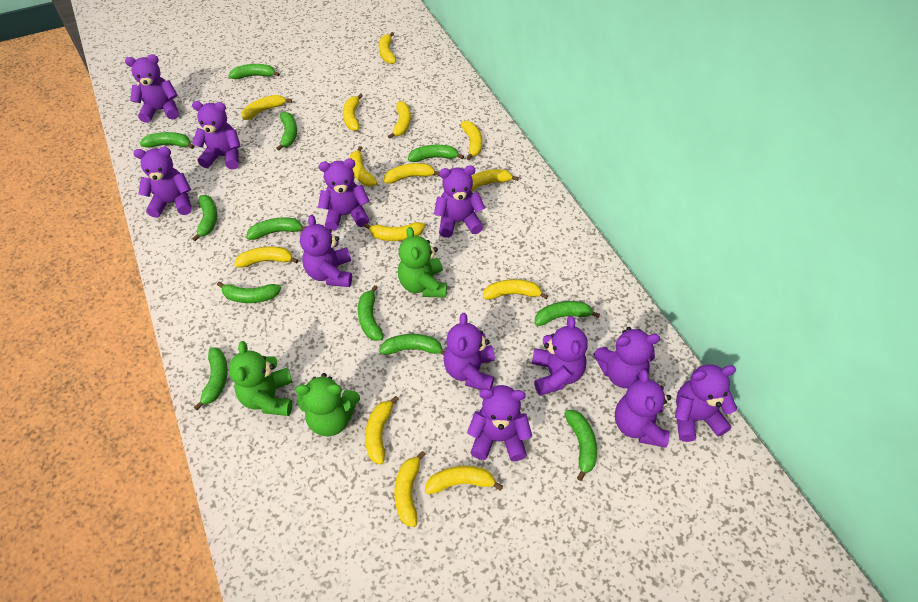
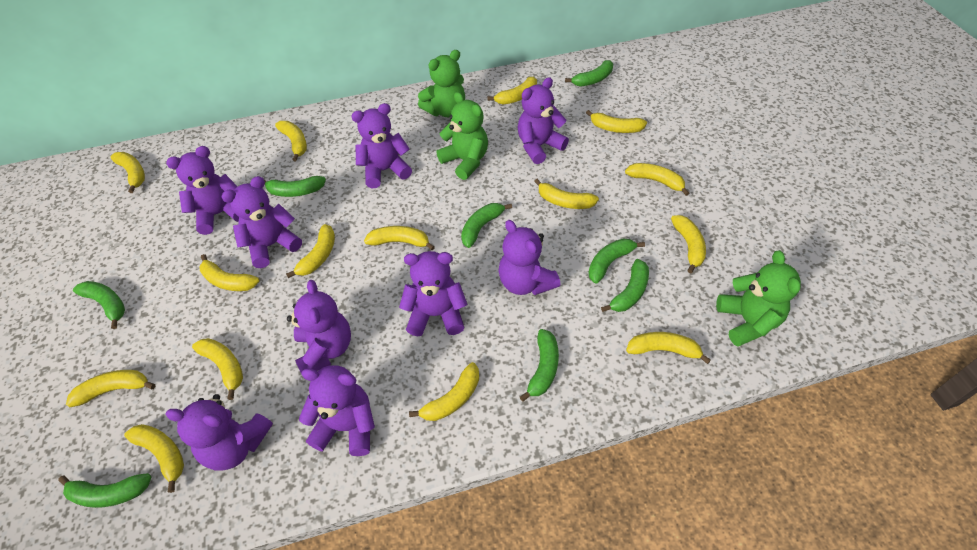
green banana: [140,132,194,149] [192,195,217,241] [194,347,228,410] [217,282,281,303] [229,64,280,79] [246,217,306,240] [276,112,297,151] [358,285,383,341] [379,334,445,356] [408,145,464,162] [535,301,600,326] [564,410,597,481] = 12 -> [58,473,152,508] [73,281,125,329] [264,176,326,197] [461,203,512,248] [520,329,559,402] [565,60,613,87] [588,239,645,284] [601,259,649,312] = 8
purple teddy bear: [125,54,179,123] [134,147,192,218] [192,101,240,170] [300,215,352,287] [318,158,369,231] [434,166,485,238] [444,313,495,390] [467,385,532,461] [532,316,588,396] [593,327,660,388] [615,369,671,448] [675,364,737,442] = 12 -> [165,394,273,470] [166,146,239,235] [221,176,302,268] [287,280,351,373] [299,365,375,456] [351,103,412,188] [399,251,467,336] [498,220,560,295] [517,77,569,164] = 9
yellow banana: [234,246,298,267] [241,95,292,120] [343,94,363,131] [350,146,377,186] [364,222,425,241] [365,396,399,465] [378,32,396,64] [384,163,439,184] [388,101,411,139] [394,451,426,527] [425,466,503,494] [461,121,482,160] [471,169,519,192] [483,279,548,300] = 14 -> [66,370,155,407] [111,152,145,193] [124,424,184,493] [192,338,243,400] [200,254,259,291] [275,121,307,161] [286,224,335,278] [364,226,435,250] [409,362,479,421] [488,77,537,105] [534,179,599,209] [586,110,647,133] [625,163,690,196] [626,332,711,364] [671,215,706,273] = 15

